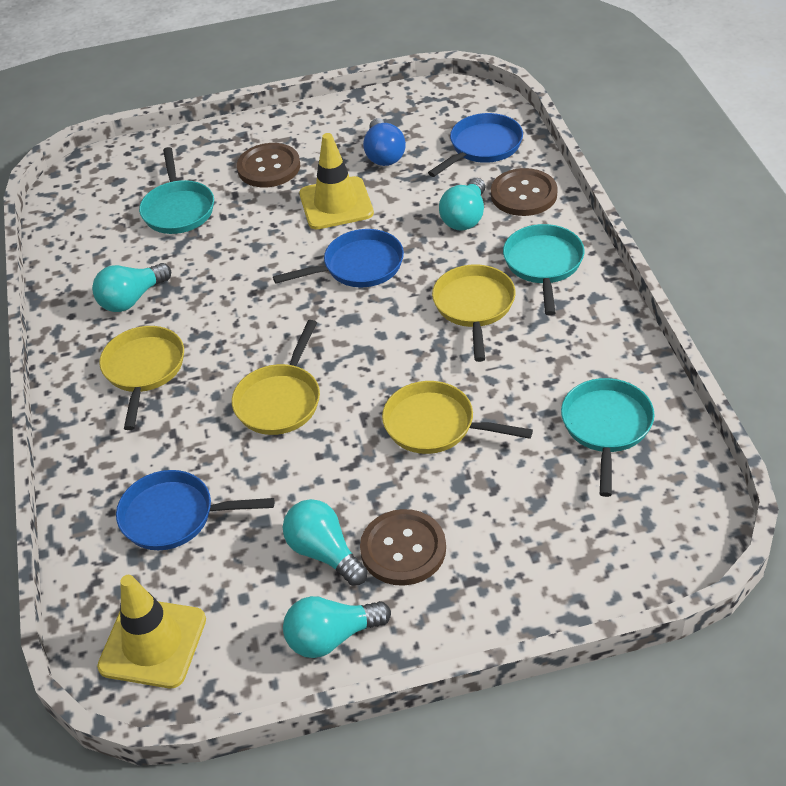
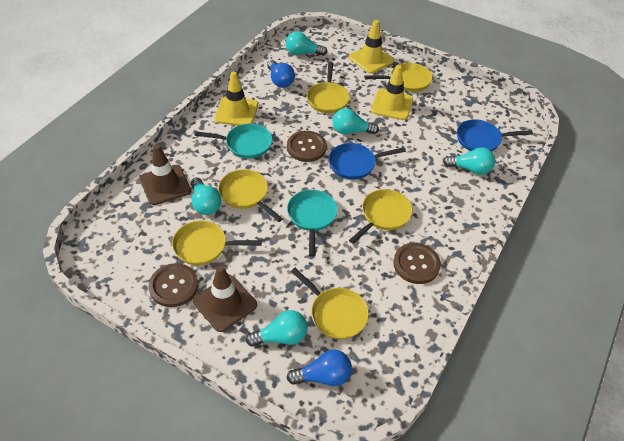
blue light bulb: [363,118,406,166] = 1 -> [267,60,295,88] [286,350,352,386] = 2
blue pan: [116,470,275,550] [273,229,404,287] [428,113,523,177] = 3 -> [329,143,406,180] [457,119,533,152] = 2
brown traffic cone: none = 0 -> [140,144,191,205] [193,265,257,332] = 2
turquoise light bulb: [92,263,171,312] [283,499,368,586] [283,596,391,658] [439,178,485,231] = 4 -> [191,177,221,215] [246,310,308,347] [286,31,327,56] [332,108,379,134] [443,147,495,175] = 5
turquoise pan: [139,147,214,234] [503,224,584,315] [561,378,655,497] = 3 -> [194,124,272,159] [287,190,338,257] = 2
yellow pan: [99,326,184,430] [232,320,320,435] [382,381,533,454] [432,264,516,362] = 4 -> [172,221,262,265] [218,169,283,222] [291,268,369,339] [307,62,350,113] [349,189,413,244] [364,63,433,92] = 6
yellow traffic cone: [97,575,206,688] [299,133,374,229] = 2 -> [214,71,258,126] [349,20,394,74] [371,65,413,120] = 3

